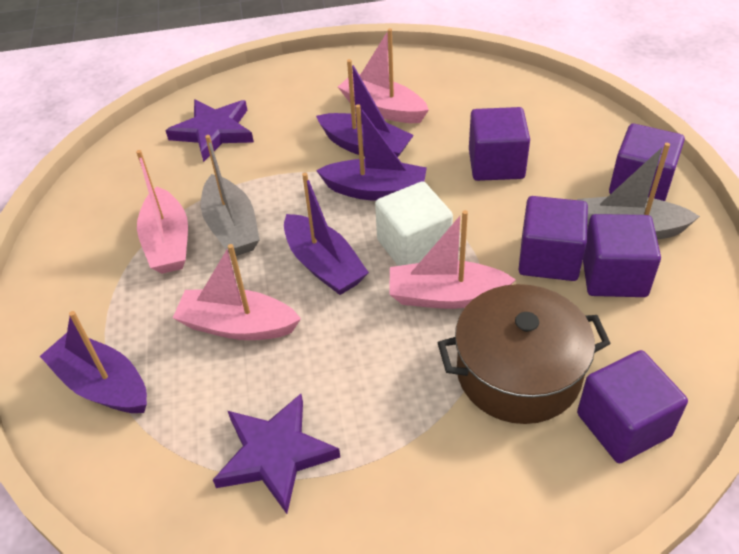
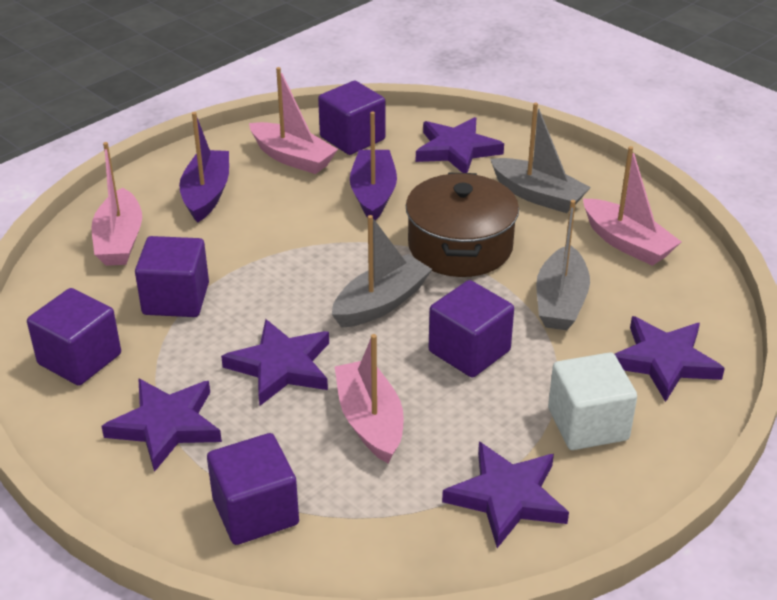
grey boat: [201,135,260,256] [577,143,700,240] = 2 -> [332,215,432,328] [490,102,591,213] [536,200,590,330] = 3
purple boat: [40,311,147,413] [284,173,369,295] [316,59,414,157] [316,104,427,201] = 4 -> [179,112,229,223] [350,111,397,220] = 2
purple star: [165,99,254,162] [213,394,340,514] = 2 -> [101,378,222,472] [221,319,329,406] [416,117,504,173] [442,442,569,548] [615,316,725,402] = 5

